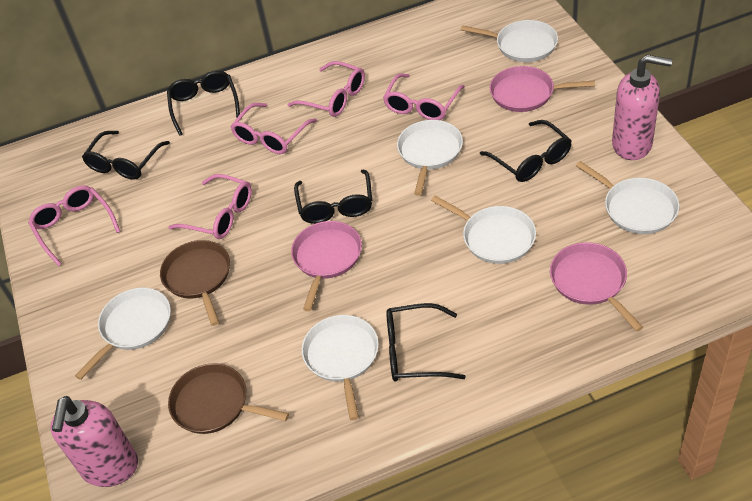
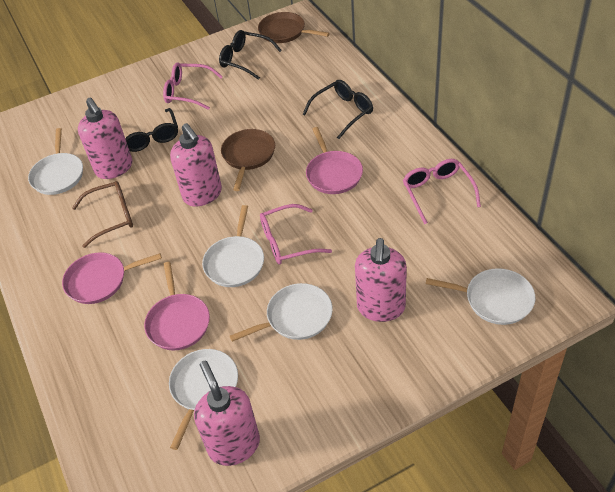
black glasses: [82,131,170,180] [167,70,240,136] [294,169,372,224] [386,303,466,382] [480,120,572,182] = 5 -> [125,108,178,152] [219,30,282,80] [303,80,373,139] = 3
brown glasses: none = 0 -> [72,181,133,248] = 1
pink glasses: [28,185,121,266] [168,174,252,239] [230,103,317,154] [287,61,365,117] [383,73,465,120] = 5 -> [163,62,223,110] [260,204,332,264] [403,159,481,224] = 3
pink soap dispenser: [50,396,138,487] [612,55,672,160] = 2 -> [78,98,132,179] [170,123,222,206] [194,361,260,466] [355,238,407,322] = 4
white pan: [75,288,171,380] [302,315,379,420] [397,120,463,196] [431,196,536,264] [461,20,558,62] [576,161,679,234] = 6 -> [28,128,83,195] [169,349,238,450] [202,205,264,287] [230,283,333,342] [426,268,535,325] = 5

